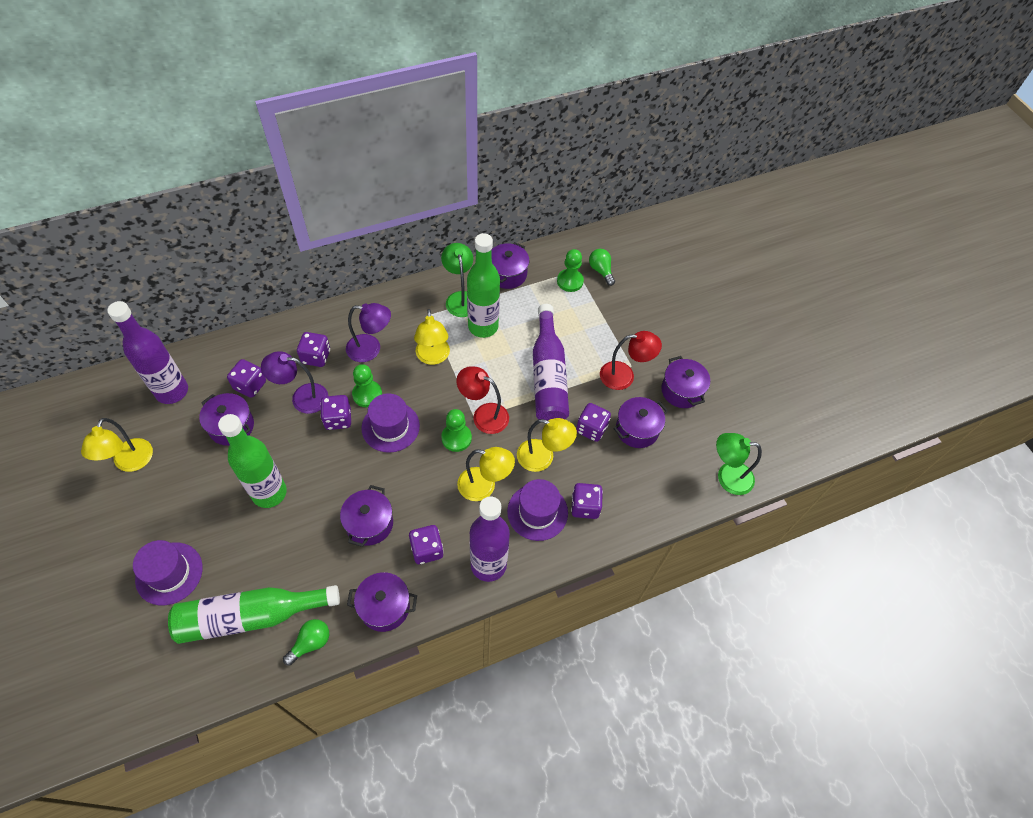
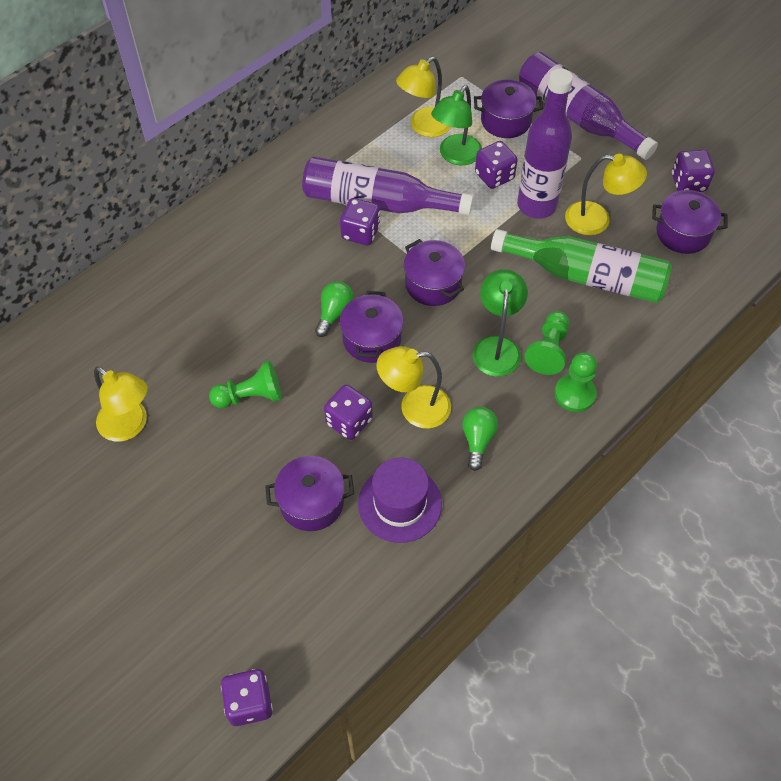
green bottle: [168,585,340,644] [218,414,287,508] [467,233,500,338] = 3 -> [491,229,672,303] = 1
purple dice: [227,359,266,398] [297,332,330,367] [320,395,351,430] [409,525,444,564] [571,483,603,519] [576,403,611,442] = 6 -> [221,669,273,726] [324,385,373,440] [340,198,380,245] [475,141,517,189] [672,150,714,192] = 5
purple hat: [133,540,203,605] [362,393,420,453] [507,479,568,541] = 3 -> [358,458,442,543] = 1
purple lamp: [261,351,329,414] [346,303,391,362] = 2 -> none = 0
purple pot: [199,393,254,446] [340,485,393,547] [347,572,417,632] [491,242,530,289] [613,397,668,448] [661,356,710,408] = 6 -> [265,456,354,531] [340,291,403,363] [404,239,465,306] [474,79,543,138] [652,190,727,254] = 5
red lamp: [456,366,509,434] [600,331,662,390] = 2 -> none = 0

